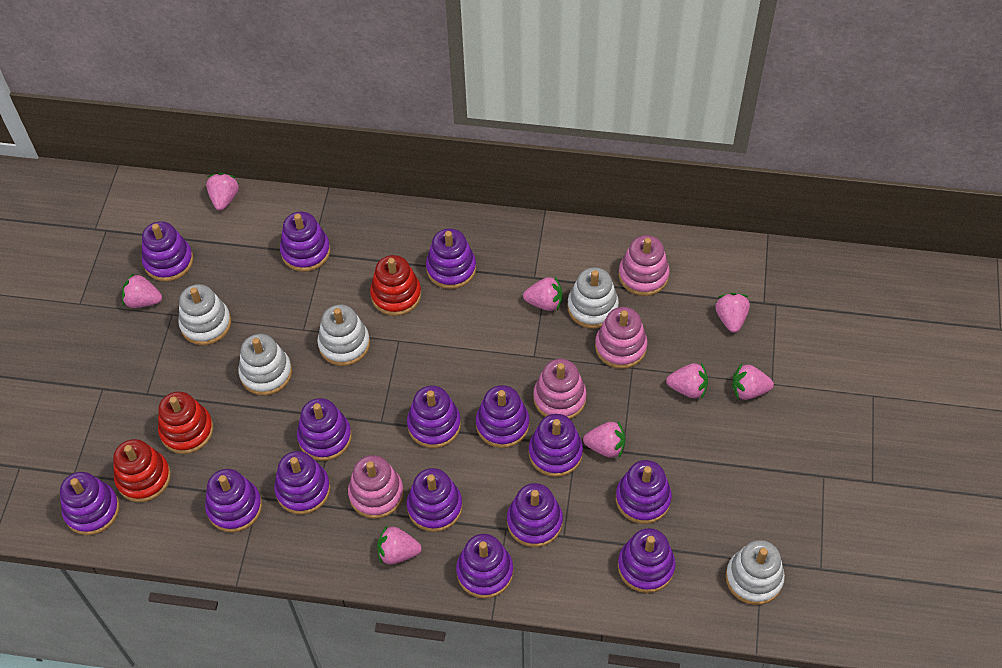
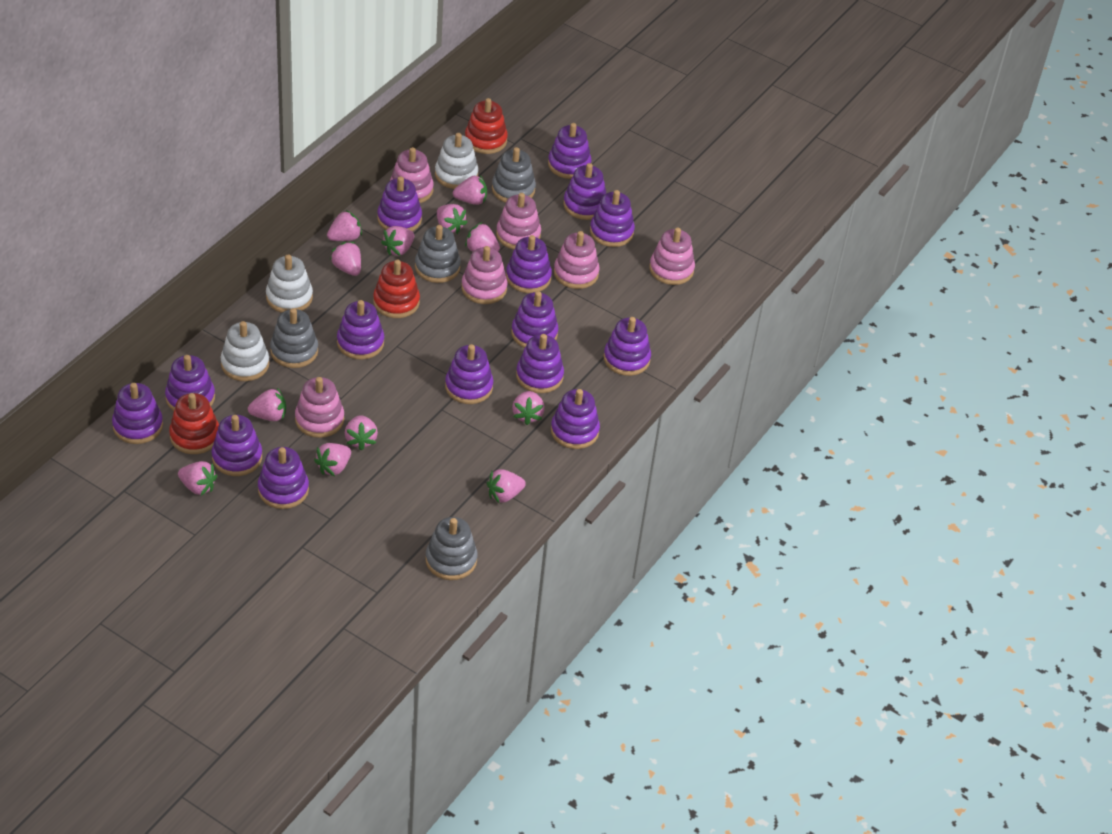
grey stacking toy: none = 0 -> [270,308,318,368] [415,225,461,283] [425,517,478,580] [492,147,536,202] = 4
pink stacking toy: [348,455,404,519] [533,359,587,419] [595,307,648,369] [619,235,670,296] = 4 -> [295,377,344,438] [390,147,434,203] [461,246,508,304] [496,193,541,249] [554,231,600,289] [649,227,695,285] = 6
pink strawberry: [122,273,162,308] [206,173,239,211] [377,526,422,564] [523,277,562,311] [583,421,625,458] [666,363,708,399] [715,293,750,333] [732,364,774,400] = 8 -> [178,461,217,495] [248,388,286,421] [314,443,351,476] [327,210,362,241] [330,242,361,276] [345,415,378,451] [381,226,414,256] [437,204,468,234] [453,175,487,205] [465,222,500,252] [487,469,526,503] [512,391,545,425] = 12
white stacking toy: [178,284,231,345] [238,334,292,396] [317,304,370,366] [568,267,619,329] [726,540,785,605] = 5 -> [221,321,269,381] [266,254,313,313] [435,133,479,189] = 3

